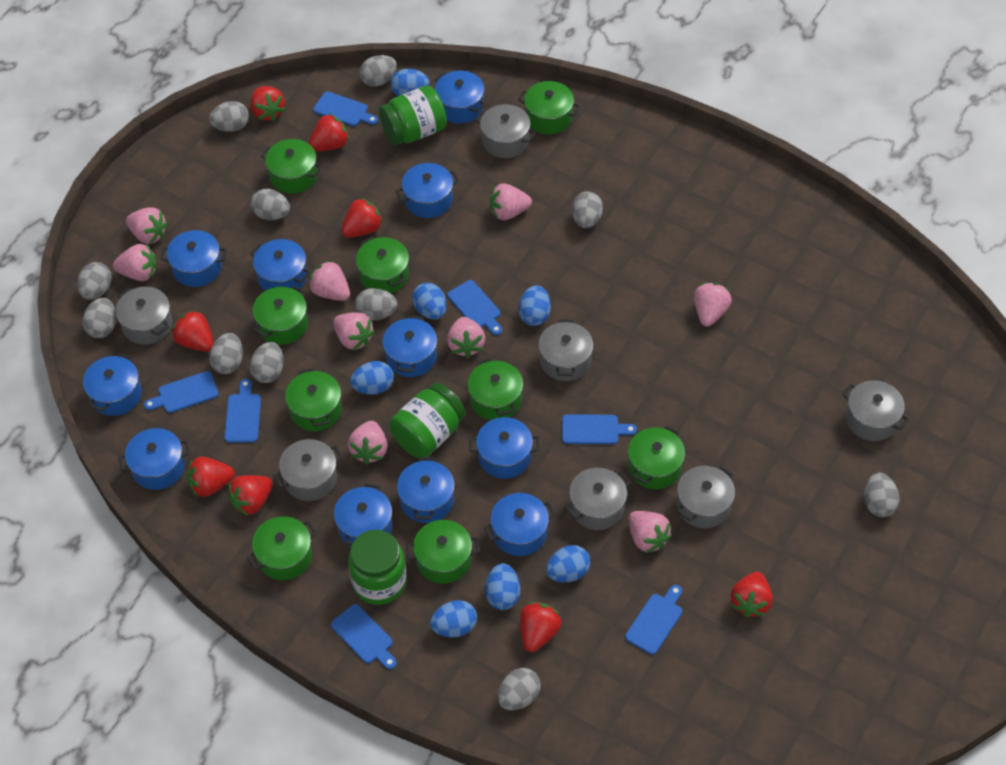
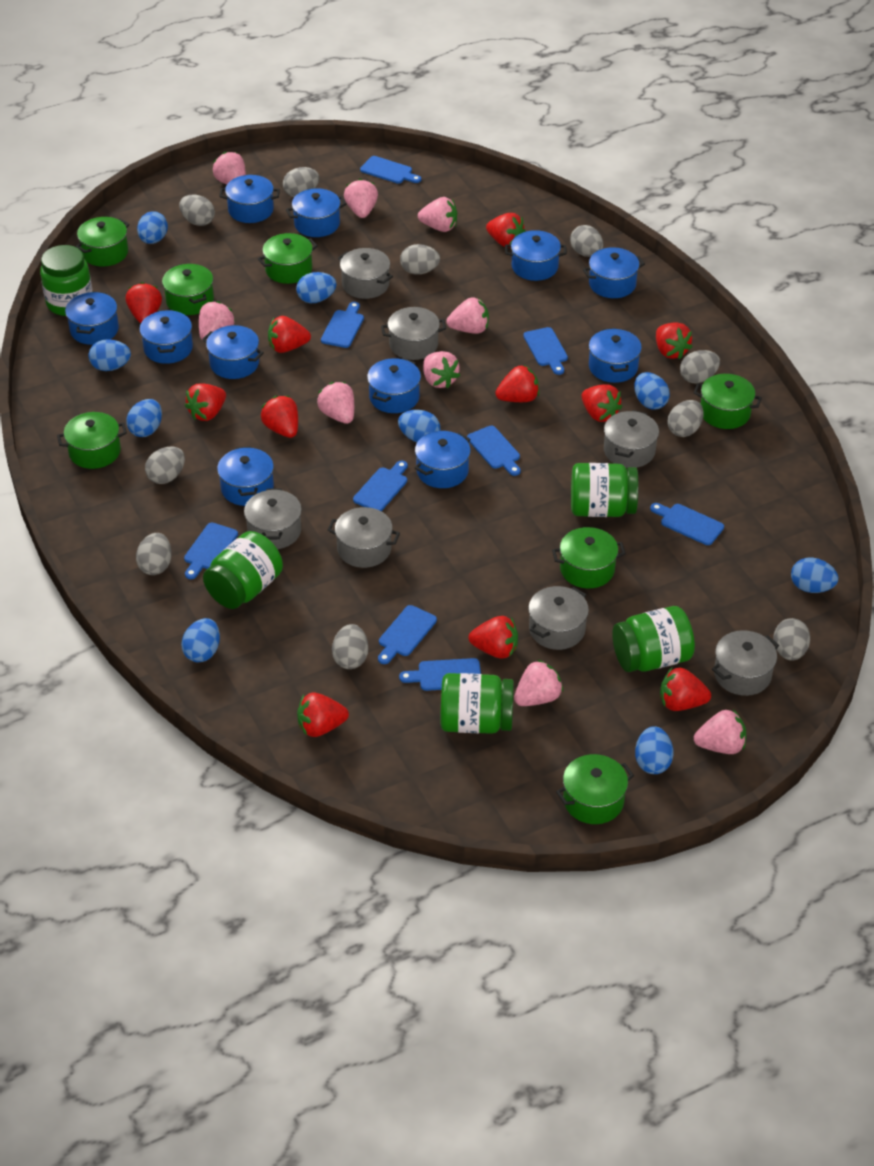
blue cutting board: [144,371,219,413] [224,379,261,443] [313,91,378,126] [331,604,397,670] [447,280,502,335] [562,414,637,444] [625,585,682,655] = 7 -> [184,523,238,579] [321,302,364,348] [353,460,408,511] [360,156,421,184] [378,605,437,664] [399,658,481,691] [467,426,521,476] [523,327,568,375] [650,503,724,545] = 9
blue egg: [350,361,394,395] [391,69,430,96] [412,283,447,320] [430,600,477,637] [485,563,520,610] [518,285,551,326] [546,545,590,582] = 7 -> [88,339,131,371] [126,399,162,437] [137,211,168,244] [181,618,220,662] [296,272,336,303] [398,410,440,442] [634,372,670,410] [635,726,673,774] [791,557,838,593] = 9
green jar: [348,530,407,605] [379,85,447,145] [389,383,466,458] = 3 -> [40,245,92,316] [203,531,283,609] [440,673,514,734] [571,463,638,517] [612,606,695,672] = 5
green pot: [247,516,317,580] [253,286,308,345] [261,139,322,194] [285,368,342,431] [356,236,409,293] [406,520,480,584] [468,358,523,420] [518,81,580,134] [628,425,685,489] = 9 -> [57,412,127,469] [75,217,129,267] [162,264,214,315] [258,233,318,284] [552,527,626,588] [556,754,634,824] [694,374,762,429] = 7
grey egg: [77,262,112,300] [82,298,116,338] [209,101,249,132] [209,333,243,374] [250,189,290,220] [250,342,284,383] [355,288,397,320] [359,55,397,87] [498,668,541,710] [572,192,603,228] [864,473,900,517] = 11 -> [136,533,172,575] [145,446,185,484] [179,194,215,226] [283,167,319,197] [332,624,368,669] [400,244,440,275] [570,225,603,257] [667,400,704,437] [680,350,720,384] [774,618,810,660] = 10
red strawberry: [172,310,214,352] [187,457,235,497] [227,475,273,516] [250,86,285,121] [308,113,349,151] [341,197,383,238] [520,602,561,652] [731,572,773,618] = 8 -> [126,282,162,323] [185,384,226,421] [261,396,298,438] [268,316,311,353] [297,693,349,737] [468,616,518,659] [486,213,525,248] [495,365,539,402] [581,384,622,422] [656,322,692,359] [660,668,711,711] = 11

